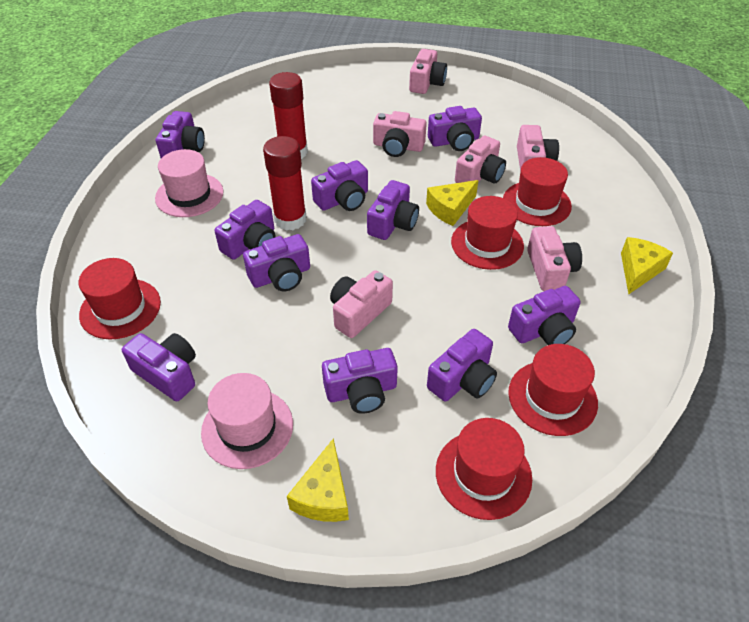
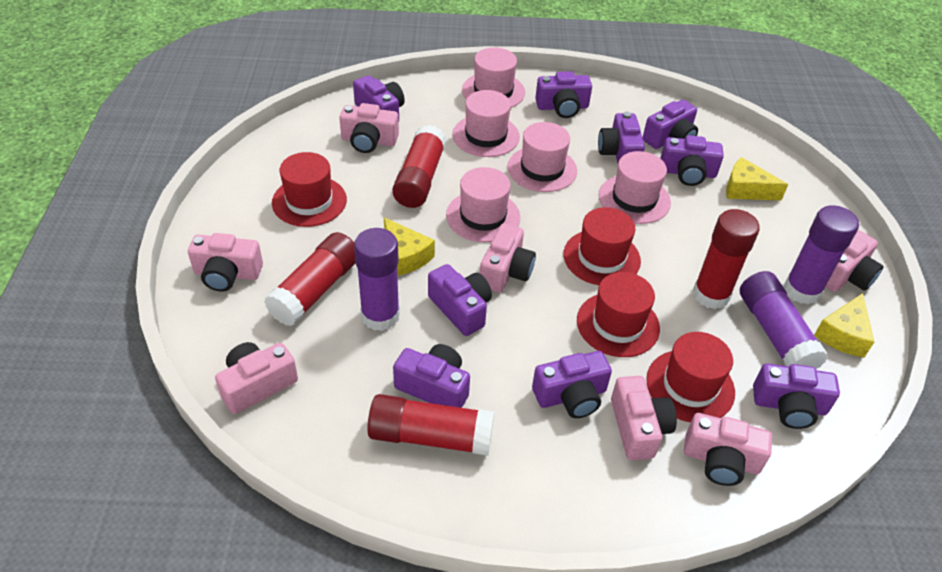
pink camera: [330,270,393,338] [373,111,427,157] [409,49,447,94] [455,136,506,184] [517,125,559,172] [527,226,582,291] = 6 -> [188,233,263,292] [215,342,298,414] [339,103,399,153] [480,223,536,293] [611,376,677,460] [684,413,772,486] [825,230,883,292] = 7
pink hat: [155,149,224,217] [201,373,293,469] = 2 -> [446,167,520,242] [453,90,520,157] [462,48,525,108] [508,122,577,192] [599,151,671,224] = 5
purple camera: [122,333,196,401] [156,111,205,158] [215,200,275,260] [243,234,310,292] [311,160,368,211] [322,348,398,414] [367,180,419,240] [427,329,497,402] [428,106,482,151] [508,286,581,345] = 10 -> [353,75,405,123] [393,344,470,408] [428,264,492,336] [532,351,612,418] [535,71,592,118] [598,112,645,163] [643,100,698,149] [660,135,724,186] [753,363,840,429] = 9
purple glue stick: none = 0 -> [354,228,400,331] [740,271,828,369] [784,205,859,304] = 3
red glue stick: [263,136,307,231] [269,72,308,159] = 2 -> [264,232,356,326] [367,394,494,456] [392,125,446,208] [693,209,760,309] = 4
red hat: [79,258,161,339] [436,418,532,520] [451,196,524,270] [503,157,572,226] [508,344,598,436] = 5 -> [272,152,347,227] [564,207,641,285] [577,272,660,357] [646,332,735,422] = 4

